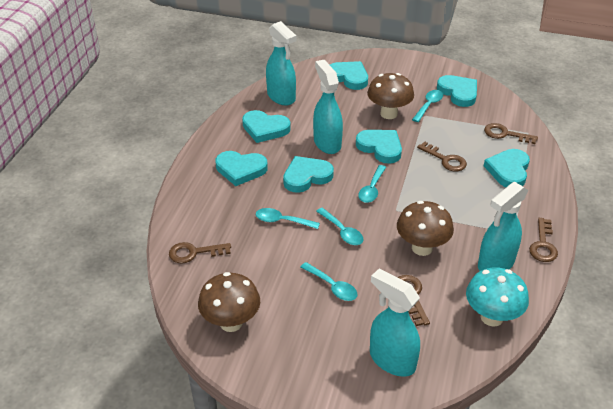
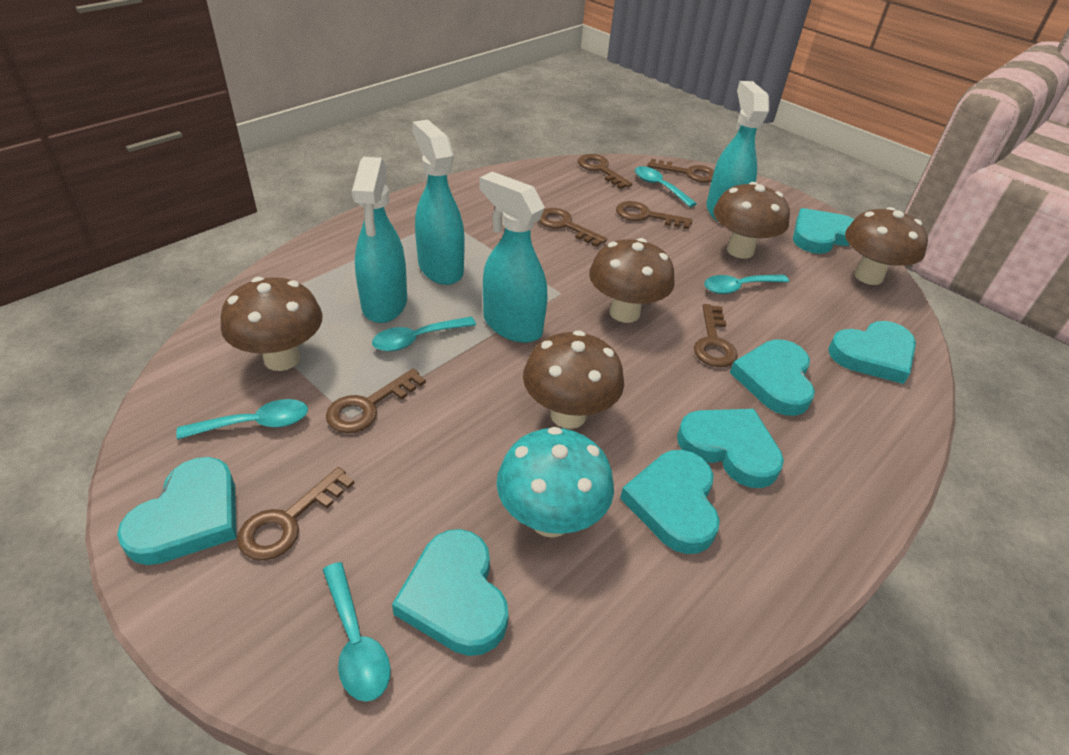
brown key: [169,242,231,263] [397,275,430,326] [417,142,467,171] [484,123,538,144] [529,218,558,262] = 5 -> [237,467,354,561] [326,369,426,433] [539,208,607,247] [578,154,632,189] [616,201,693,229] [647,159,714,183] [694,304,738,367] = 7
brown mushroom: [198,272,260,332] [367,73,414,119] [397,201,454,256] = 3 -> [221,277,322,371] [523,330,624,429] [589,238,675,323] [713,182,790,259] [845,207,928,285] = 5

